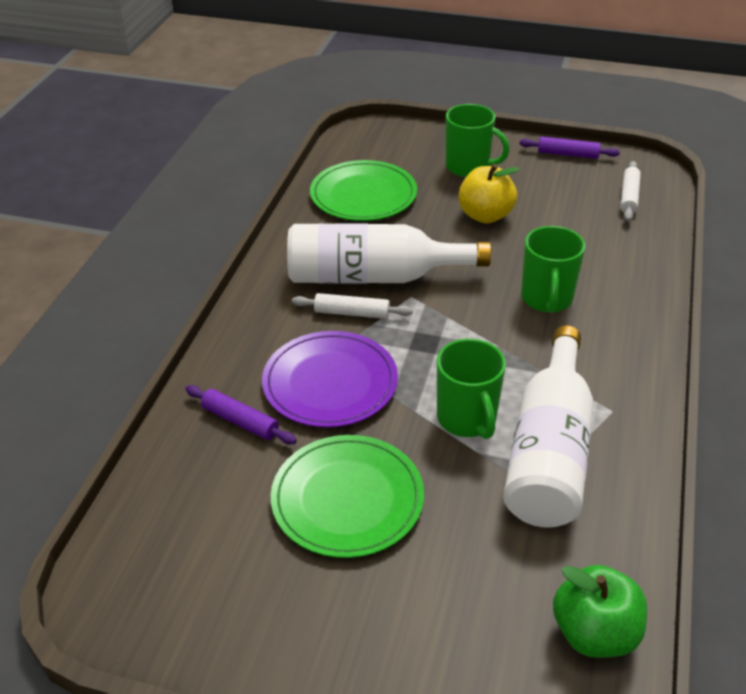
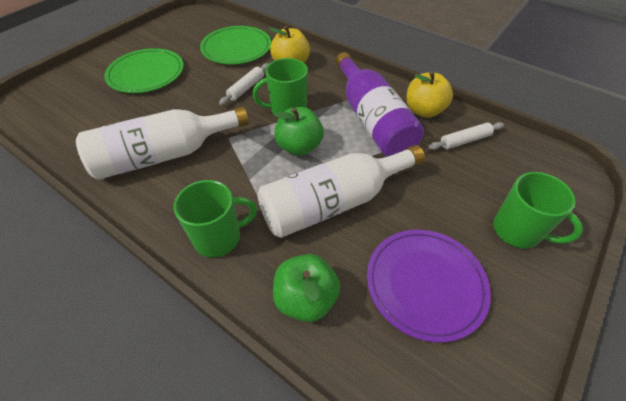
green apple: [553,565,647,658] = 1 -> [273,254,340,322] [274,107,324,155] = 2
purple bottle: none = 0 -> [336,52,424,157] = 1
purple rolling pin: [185,385,297,444] [519,137,620,159] = 2 -> none = 0
yellow apple: [458,164,520,223] = 1 -> [269,25,310,63] [406,71,453,118] = 2

